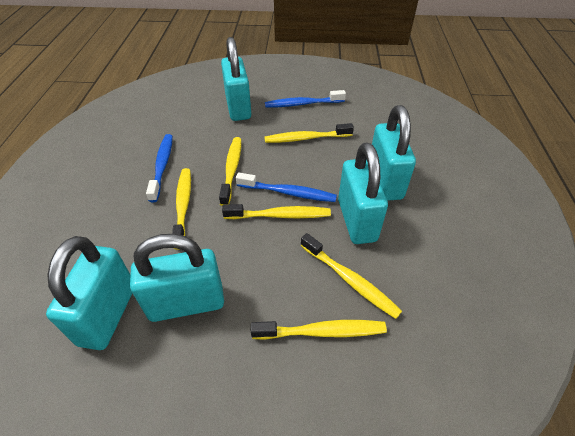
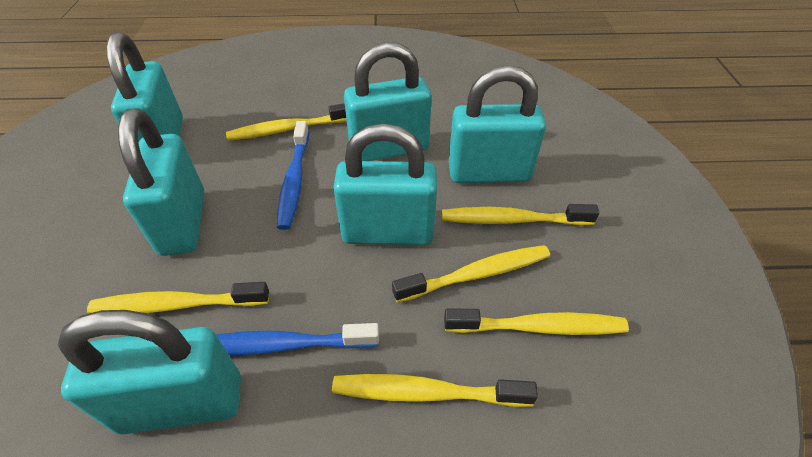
blue toothbrush: [146,134,173,202] [236,172,337,202] [265,90,346,108] = 3 -> [216,323,379,355] [277,121,309,230] = 2
turquoise padlock: [46,236,132,350] [130,234,224,322] [221,37,251,121] [338,143,388,244] [372,105,416,201] = 5 -> [58,310,241,434] [106,32,183,143] [118,108,204,256] [333,124,437,245] [344,42,431,161] [449,65,546,183] = 6

